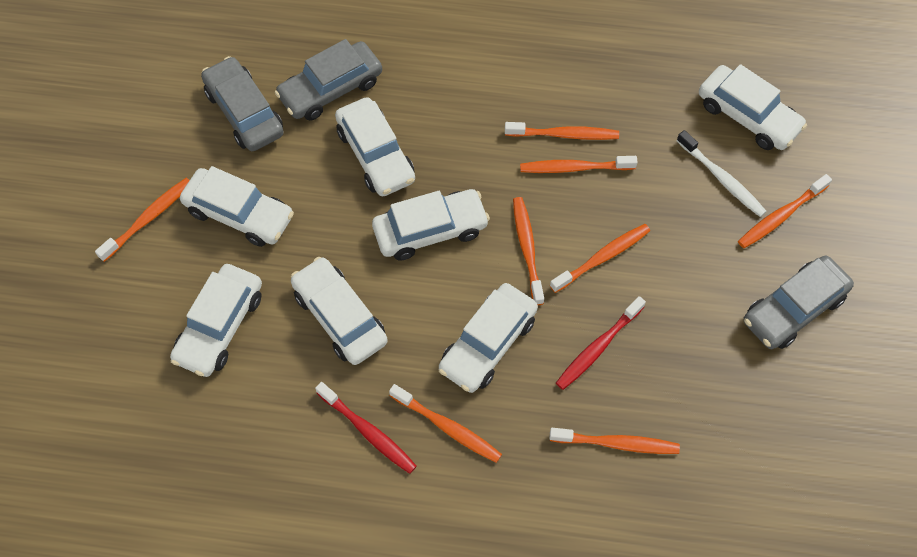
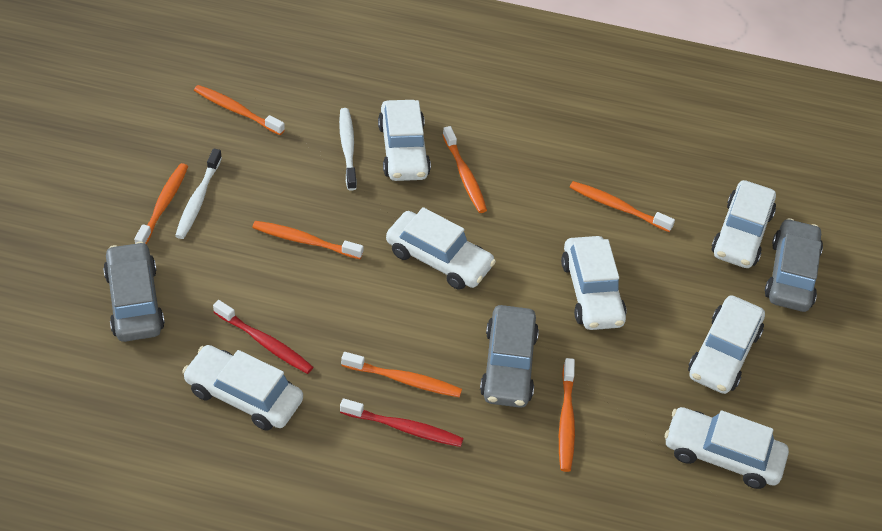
orange toothbrush: [95,178,190,262] [389,384,502,463] [505,122,619,140] [513,197,544,305] [520,156,638,173] [549,428,680,454] [550,224,650,293] [738,174,832,248] = 8 -> [134,163,188,244] [194,85,285,135] [252,221,364,259] [341,352,462,397] [443,126,487,213] [559,358,575,472] [570,181,675,232] = 7
white toothbrush: [677,130,767,217] = 1 -> [175,148,222,239] [339,108,357,191] = 2

